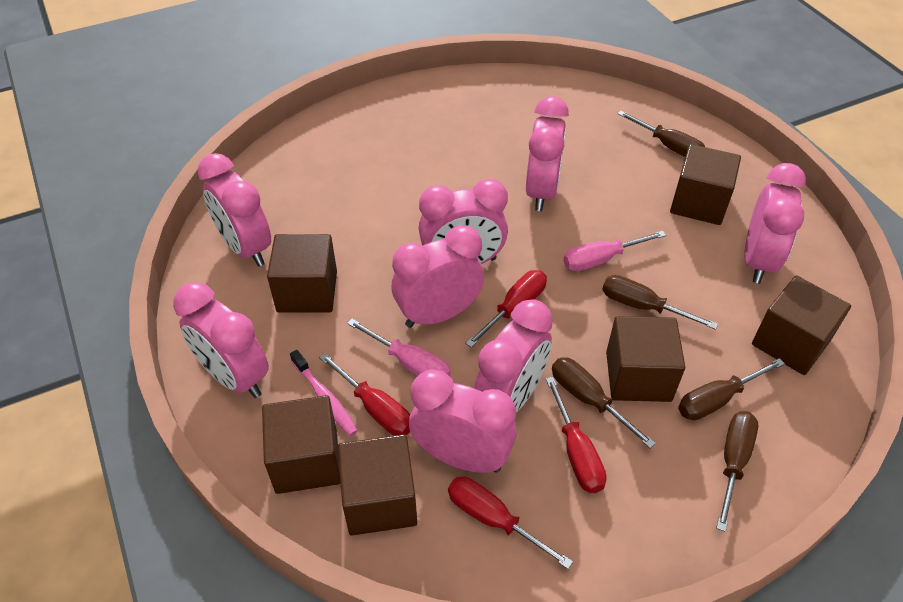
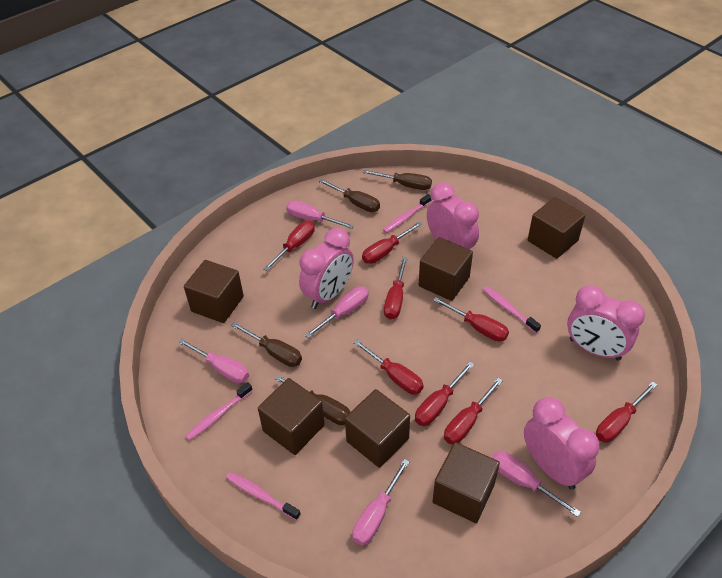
brown screwdriver: [552,357,656,448] [602,275,718,330] [618,111,705,157] [678,358,785,420] [716,411,758,532] = 5 -> [231,322,302,367] [275,375,350,425] [319,179,380,212] [363,170,432,190] = 4
pink clock: [173,282,269,398] [197,153,271,267] [392,225,485,328] [409,369,517,473] [419,179,508,264] [474,299,553,412] [526,96,569,211] [744,163,806,284] = 8 -> [299,228,354,309] [427,182,479,249] [524,397,599,490] [567,285,645,361] = 4
pink screwdriver: [347,319,451,376] [563,231,666,271] = 2 -> [178,338,249,383] [286,201,354,229] [305,286,369,338] [352,459,410,546] [491,451,581,517] = 5
pink toothbrush: [290,350,358,436] = 1 -> [185,382,253,441] [226,472,301,520] [383,194,431,233] [483,286,541,333] = 4
red screwdriver: [319,353,410,436] [448,476,573,569] [465,270,547,348] [546,377,607,493] = 4 -> [263,221,315,271] [353,340,424,395] [362,222,422,264] [384,257,408,319] [415,362,474,426] [433,297,509,342] [444,378,503,445] [596,381,657,442] = 8

